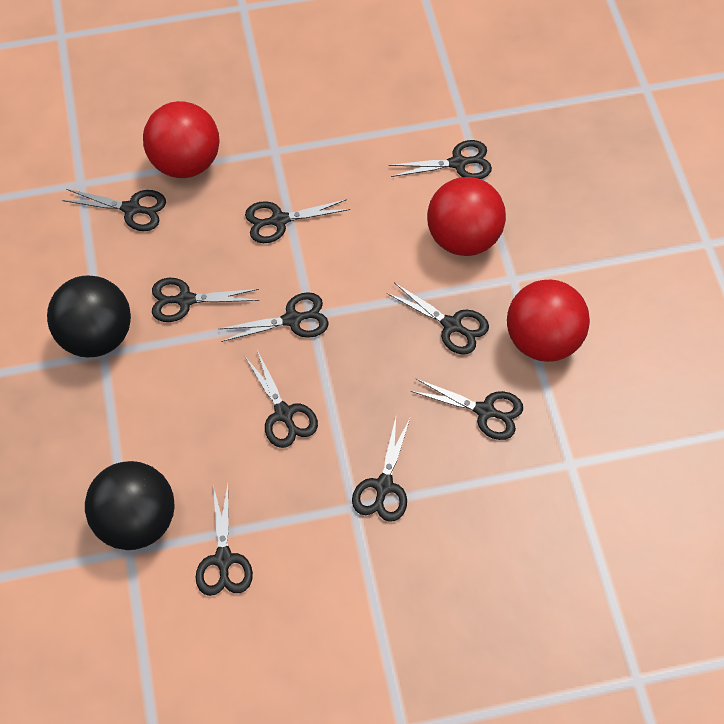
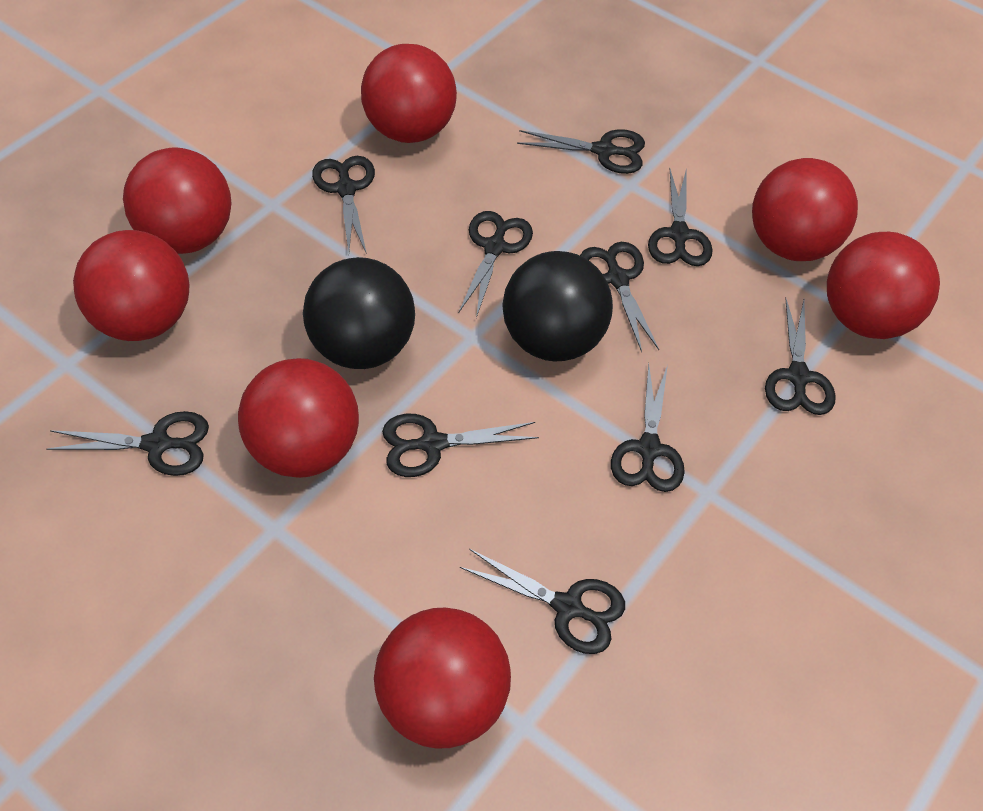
red ball: [143,101,220,178] [427,177,506,256] [507,280,590,362] = 3 -> [73,230,189,341] [123,148,232,254] [238,358,359,478] [361,44,457,143] [374,608,511,749] [752,158,858,261] [827,232,940,339] = 7

